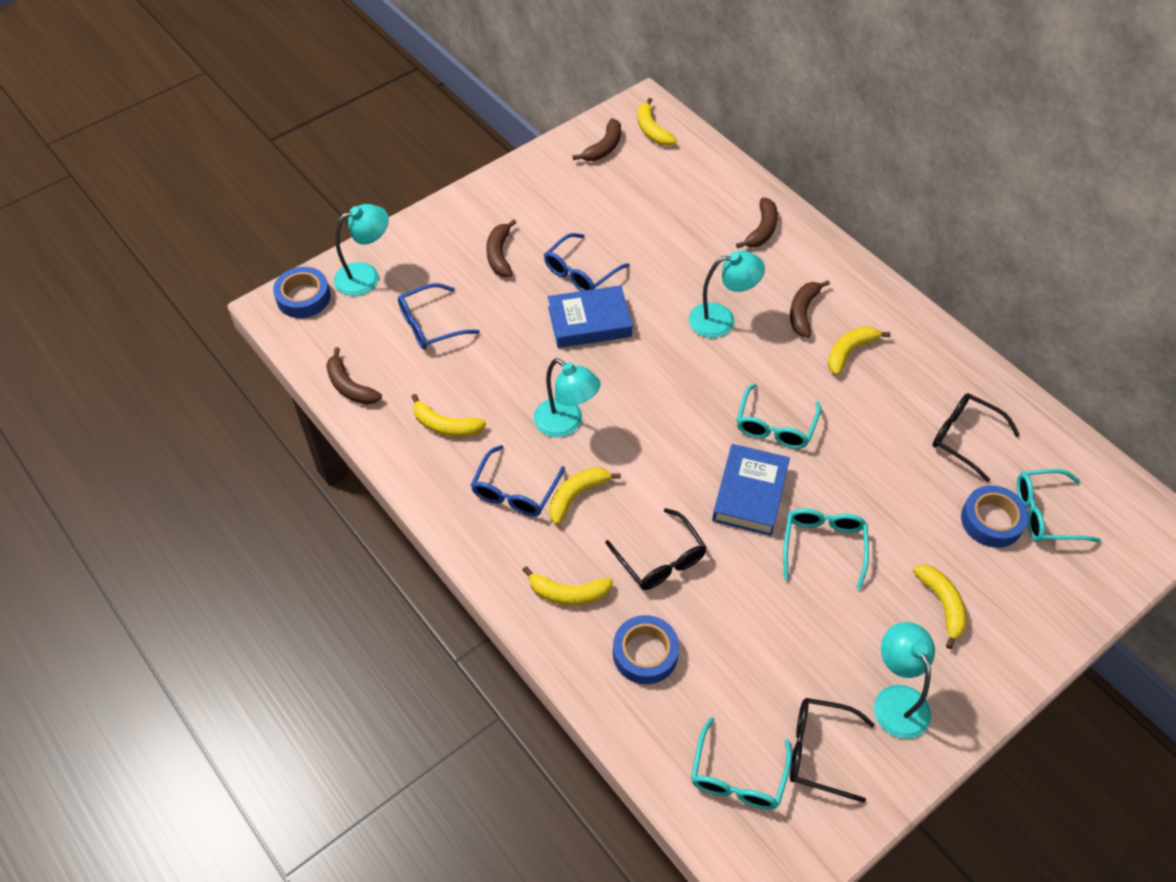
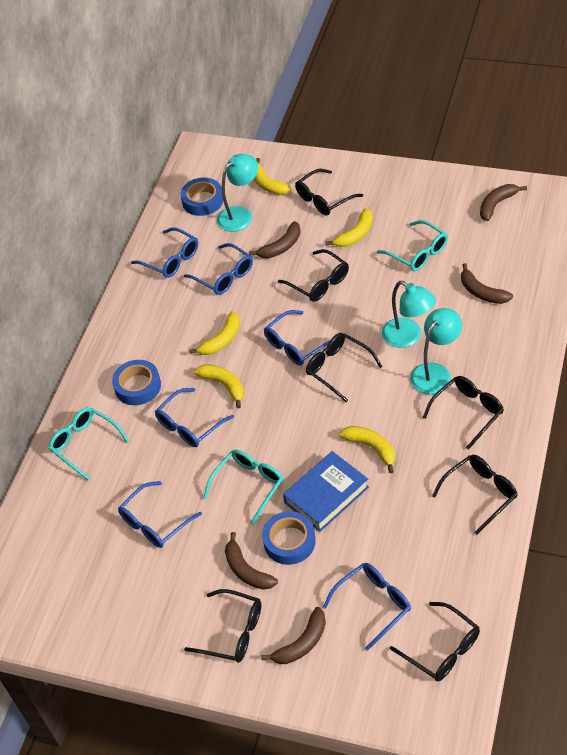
black glasses: [605,508,707,590] [790,698,875,803] [932,393,1020,482] = 3 -> [184,589,261,663] [278,249,349,302] [295,169,363,216] [306,333,382,402] [390,602,480,681] [423,376,504,450] [432,455,518,534] = 7
blue book: [548,285,633,348] [712,444,790,536] = 2 -> [283,451,369,532] = 1
blue glasses: [398,283,480,349] [471,445,565,517] [544,233,630,291] = 3 -> [118,481,202,548] [131,227,198,278] [155,388,234,447] [184,243,253,295] [264,310,329,365] [323,563,411,651] = 6
turquoise glasses: [691,717,792,810] [737,383,821,449] [783,508,869,590] [1017,469,1101,543] = 4 -> [48,407,129,481] [204,450,283,525] [377,220,448,271] = 3
turquoise lamp: [334,204,389,296] [534,358,601,437] [689,251,765,338] [874,622,935,739] = 4 -> [217,154,258,232] [382,281,436,348] [410,308,462,395] = 3
yellow banana: [411,394,486,437] [522,566,613,605] [549,467,621,525] [638,98,677,146] [828,326,890,375] [913,565,967,649] = 6 -> [189,311,240,355] [194,364,244,408] [254,158,292,195] [326,208,373,247] [339,426,395,473] = 5

